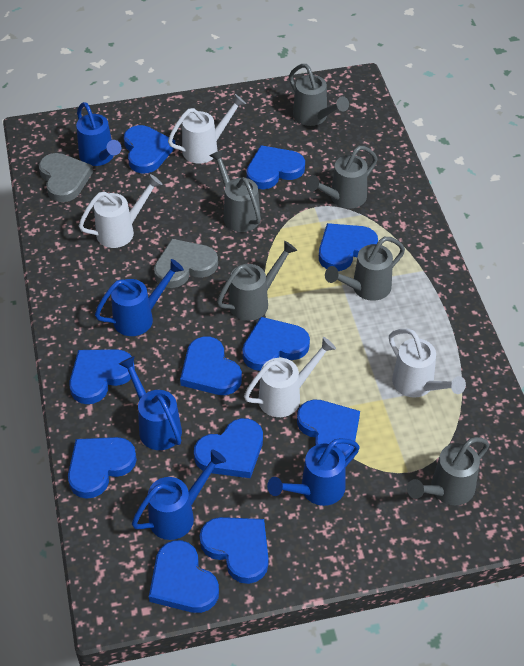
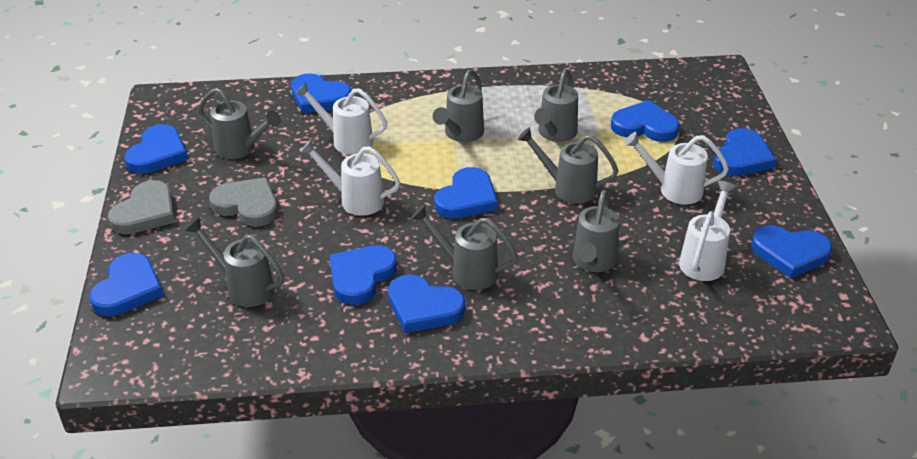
blue heart: [68,437,137,499] [69,349,135,404] [124,125,175,173] [149,540,219,613] [180,336,242,395] [194,418,263,478] [200,517,268,584] [242,317,310,371] [246,145,305,189] [297,399,360,460] [319,223,378,271] = 11 -> [89,253,163,316] [124,124,188,174] [291,73,351,114] [330,245,397,305] [388,274,465,333] [434,167,498,219] [611,100,680,142] [713,128,777,176] [751,225,832,278] = 9
blue watering can: [76,102,121,166] [95,259,184,336] [119,356,182,450] [132,449,226,540] [267,438,360,506] = 5 -> none = 0
grey watering can: [209,150,261,232] [217,241,297,321] [289,64,349,126] [306,146,377,209] [325,237,405,301] [407,437,489,505] = 6 -> [185,217,284,307] [198,88,281,159] [411,205,518,290] [433,70,484,142] [517,127,618,204] [534,69,578,142] [573,190,620,272] = 7

